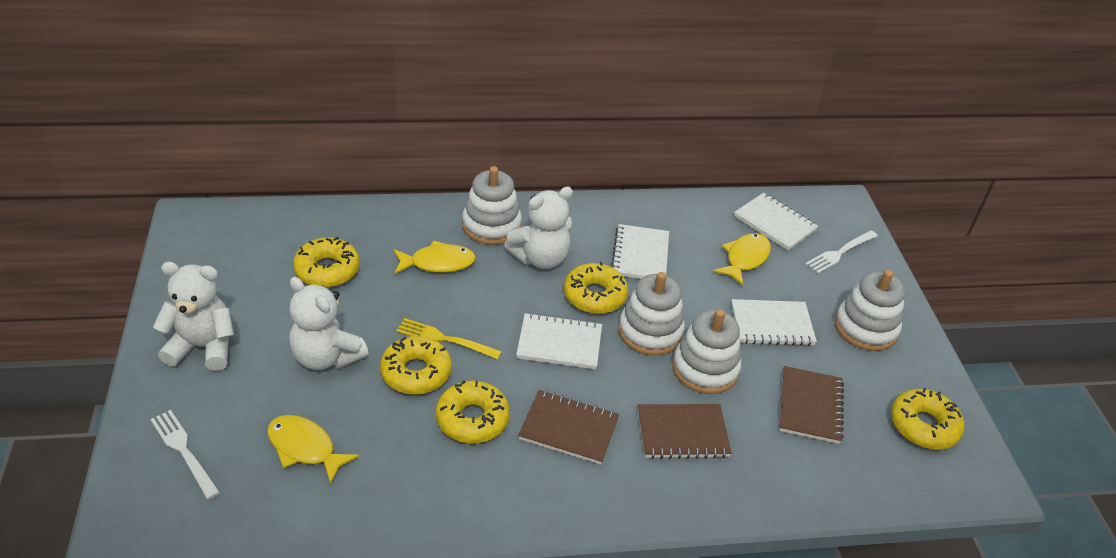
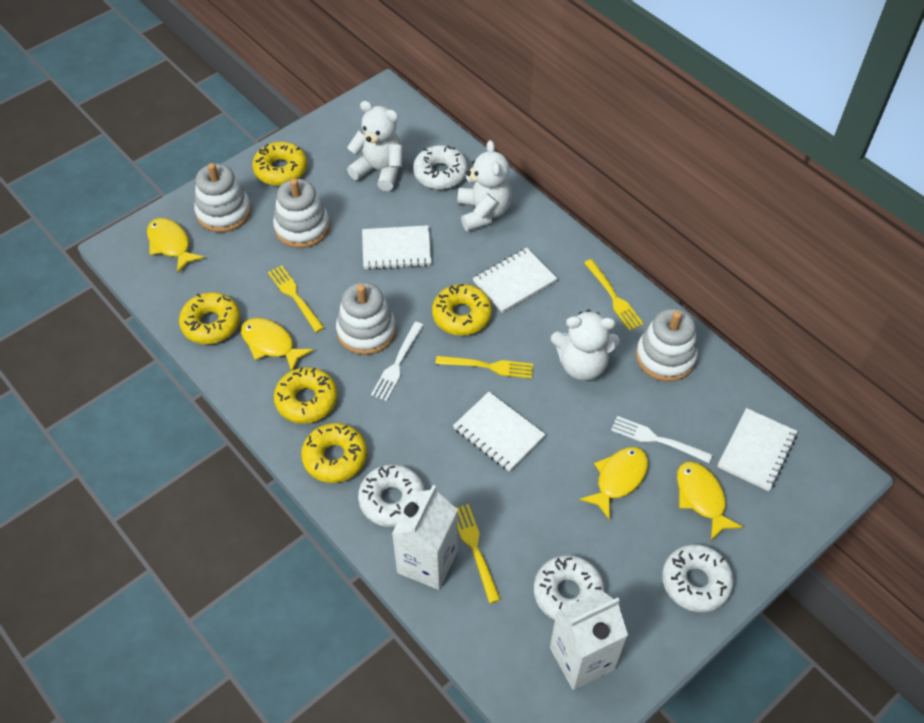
brown notebook: [518,390,619,465] [637,404,732,459] [779,366,844,444] = 3 -> none = 0
white carton: none = 0 -> [392,485,458,590] [550,590,628,690] = 2
white donut: none = 0 -> [358,464,425,527] [413,145,468,189] [534,555,605,620] [662,545,734,612] = 4
yellow fish: [267,415,360,485] [393,240,476,274] [713,233,771,286] = 3 -> [147,218,205,273] [241,318,314,371] [579,447,648,520] [677,462,743,540] = 4
yellow fork: [396,318,502,359] = 1 -> [268,265,324,333] [435,356,533,379] [456,504,501,603] [584,259,644,331] = 4

